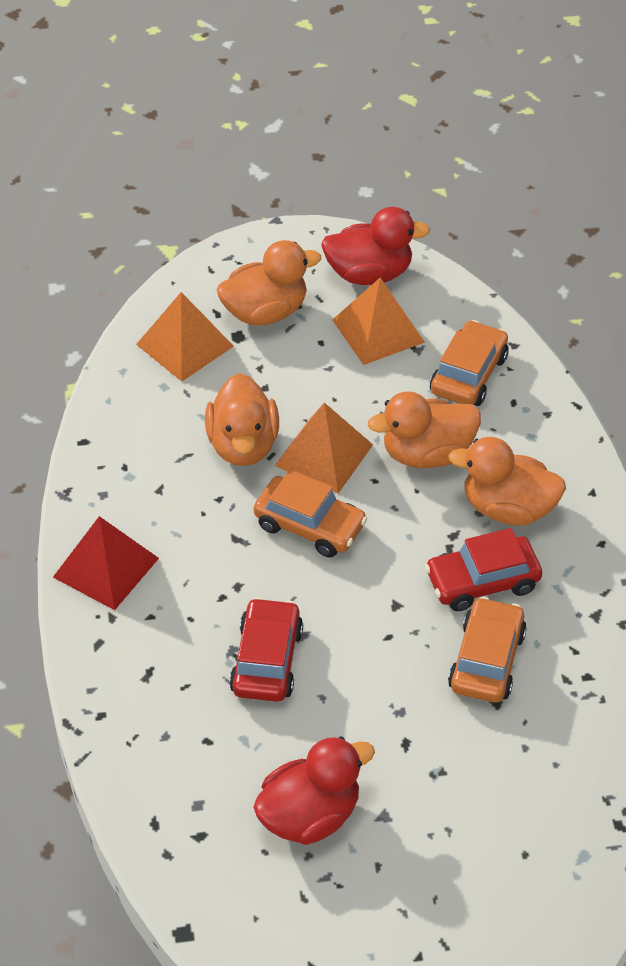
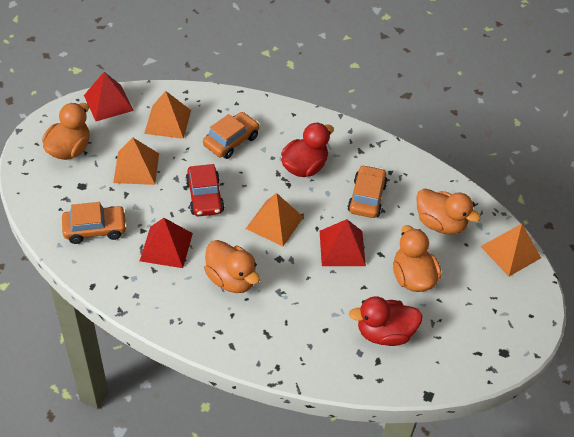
orange pyramid: [136,292,234,382] [275,403,373,493] [332,278,425,365] = 3 -> [113,138,159,185] [144,91,191,139] [246,193,304,246] [480,224,541,276] = 4
red car: [229,597,303,702] [425,528,542,611] = 2 -> [186,164,225,216] = 1
red pyramid: [53,516,159,610] = 1 -> [84,72,134,121] [140,218,193,268] [320,219,366,266] = 3

